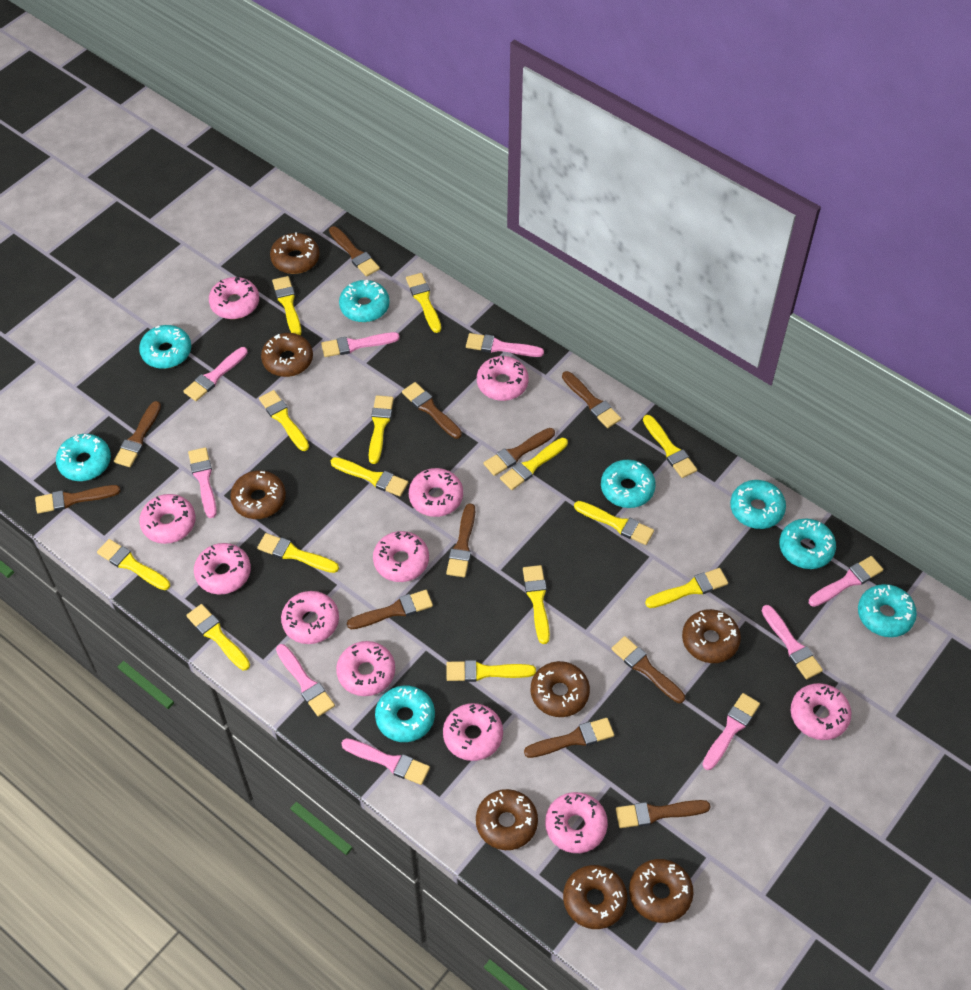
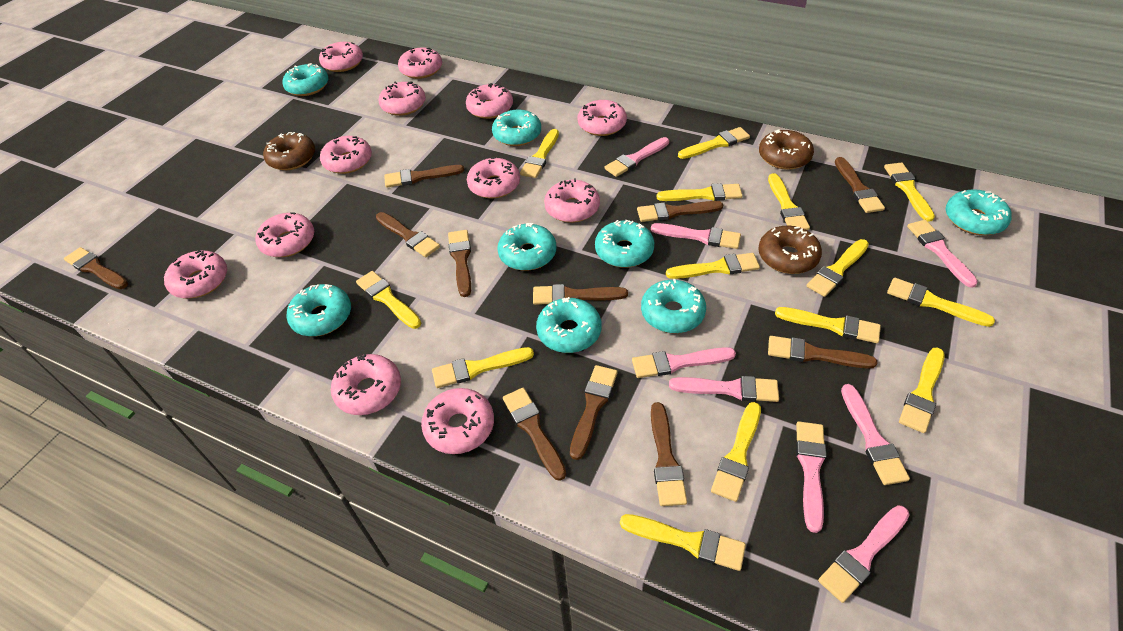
brown donut: [230,470,286,519] [261,333,313,377] [270,232,320,274] [476,789,538,850] [531,661,590,717] [563,865,627,929] [629,859,694,923] [682,609,741,663] = 8 -> [263,132,315,170] [758,226,822,274] [759,129,814,170] = 3
pink brush: [184,347,248,401] [188,447,217,518] [276,644,335,717] [321,332,399,357] [341,738,430,785] [466,333,544,357] [702,693,760,770] [762,605,823,680] [809,556,883,607] = 9 -> [604,137,669,177] [632,347,736,378] [651,223,741,249] [669,376,779,402] [796,422,827,533] [818,505,910,603] [841,384,910,485] [907,220,978,288] = 8
pink donut: [139,494,196,544] [194,543,251,595] [209,277,259,319] [281,591,339,644] [336,641,395,696] [373,531,429,582] [409,468,463,517] [443,703,503,761] [477,356,529,401] [545,792,608,853] [791,683,852,740] = 11 -> [164,250,227,299] [255,212,314,257] [319,42,363,72] [320,136,372,174] [331,354,401,415] [379,82,426,116] [398,47,442,79] [421,388,494,454] [466,83,513,119] [467,157,520,199] [544,178,600,223] [578,100,627,136] = 12

